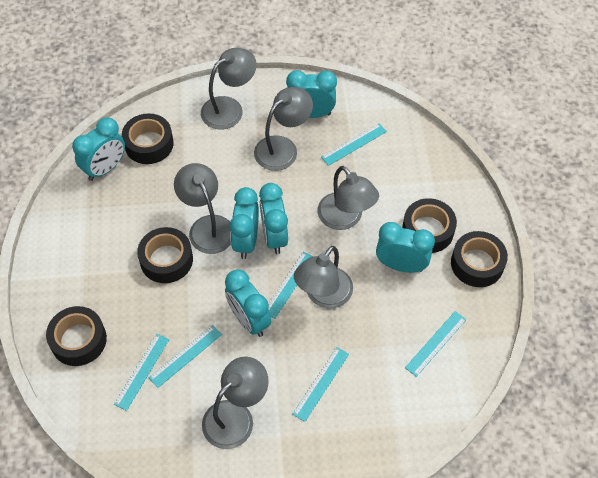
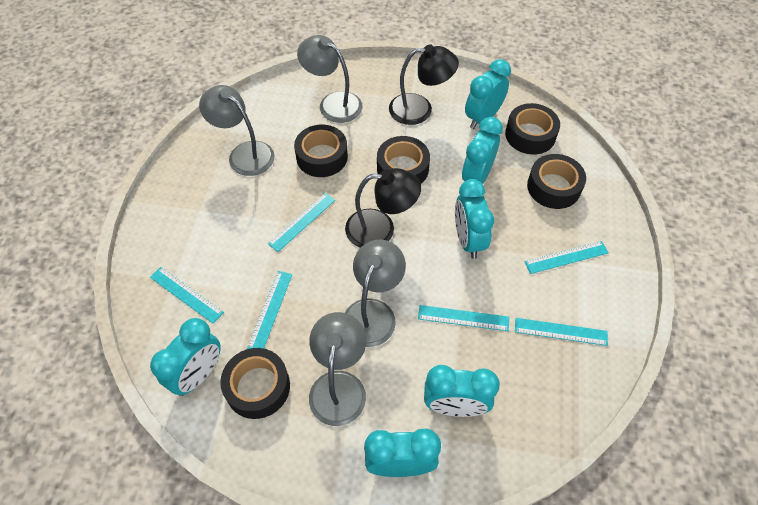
black lamp: none = 0 -> [345,168,421,248] [389,44,459,125] = 2
grey lamp: [174,163,231,254] [201,48,256,129] [202,357,269,449] [254,87,313,171] [294,246,353,309] [317,166,379,230] = 6 -> [199,85,275,176] [297,35,362,123] [309,312,366,426] [345,240,406,347] = 4

